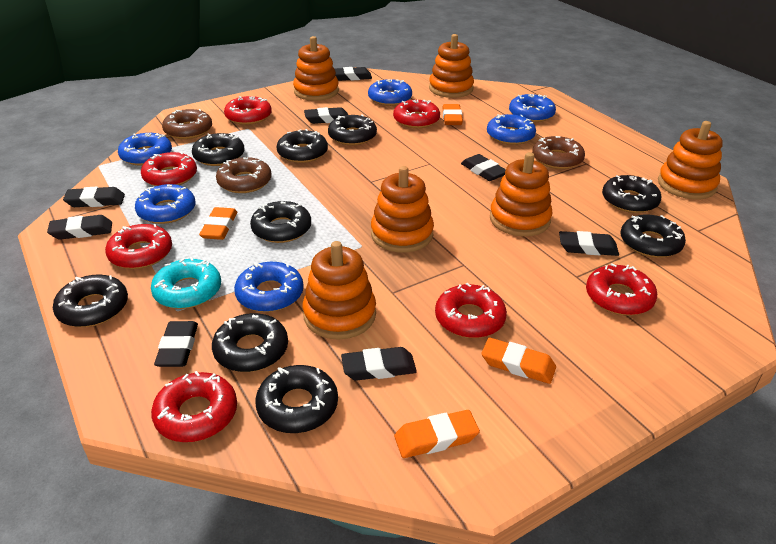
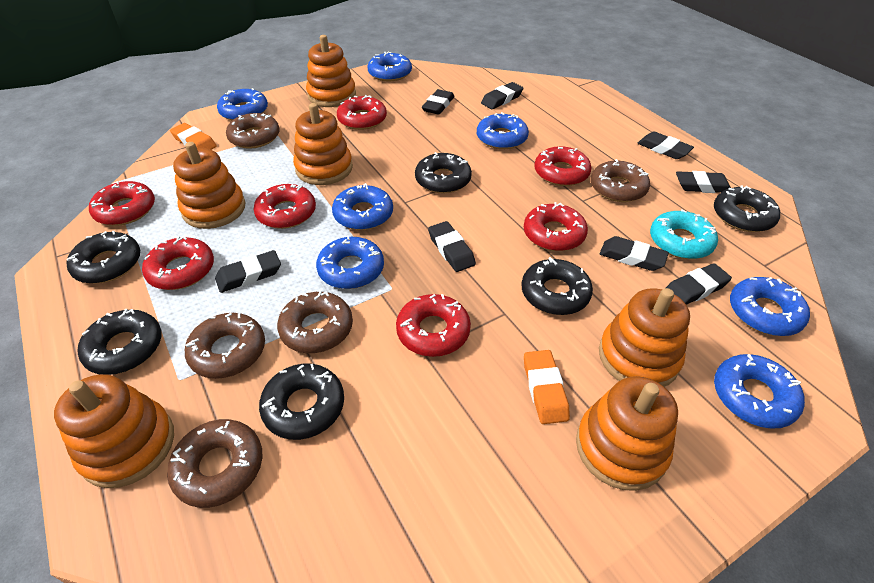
black donut: [53,275,128,327] [192,133,244,166] [212,313,288,372] [250,201,311,243] [255,365,338,433] [276,129,328,163] [328,115,377,145] [602,175,661,213] [620,215,686,258] = 9 -> [66,231,140,284] [78,309,162,375] [259,364,344,440] [415,152,472,194] [522,257,593,315] [714,185,780,232] = 6
blue donut: [118,133,172,166] [135,184,196,224] [234,262,304,312] [368,79,412,106] [487,114,536,145] [509,94,556,122] = 6 -> [217,88,268,120] [316,236,384,289] [332,183,393,230] [367,52,412,81] [477,112,529,149] [714,354,805,429] [730,277,810,336] = 7
brown donut: [162,109,212,139] [216,157,272,193] [532,136,585,169] = 3 -> [167,419,262,508] [185,313,265,379] [226,113,280,149] [277,290,353,353] [590,159,650,202] = 5
orange eraser: [199,207,237,240] [394,410,480,458] [442,104,463,125] [481,338,556,384] = 4 -> [170,123,217,150] [524,350,570,424] = 2

